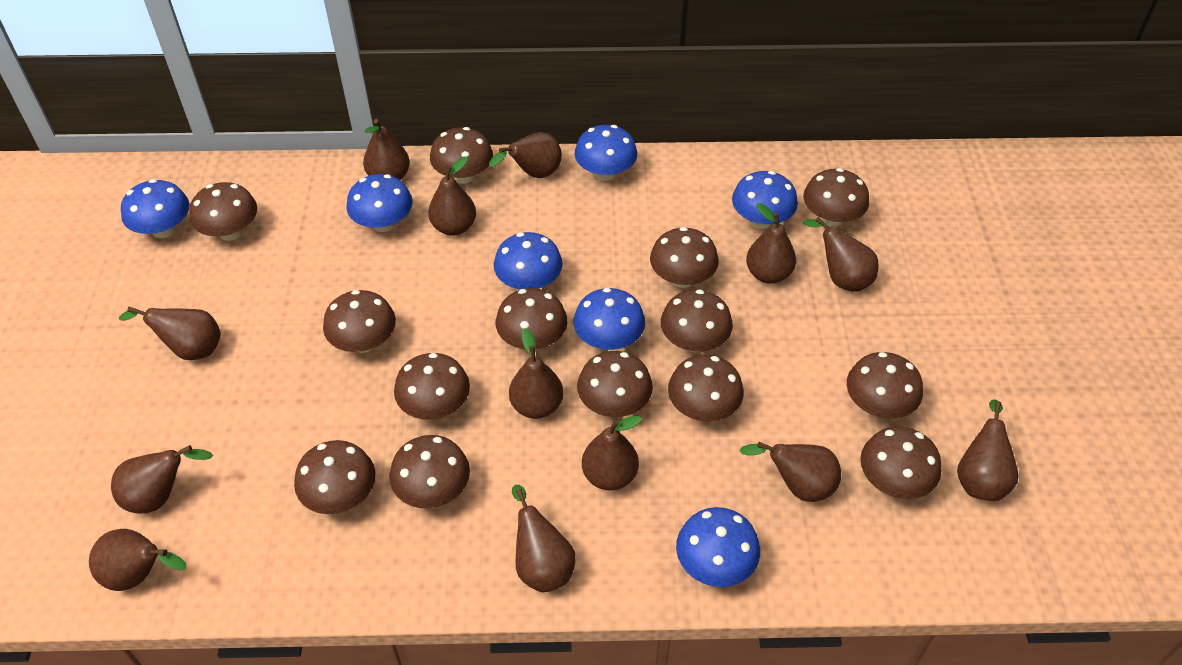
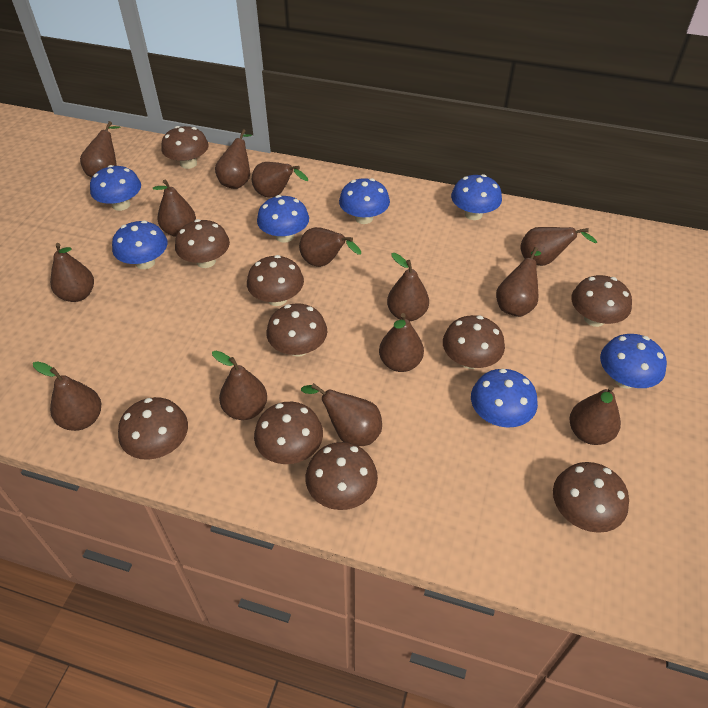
brown mushroom: [189,182,257,241] [294,440,376,514] [323,290,396,353] [389,435,470,508] [394,353,470,420] [430,127,493,184] [496,288,567,350] [577,351,653,417] [650,227,719,288] [661,289,733,352] [668,355,744,422] [804,168,869,227] [847,352,923,419] [861,426,941,499] = 14 -> [118,397,188,460] [161,126,209,169] [175,219,230,268] [247,255,304,306] [254,402,323,464] [266,303,327,357] [305,442,378,510] [443,315,505,369] [553,462,629,533] [571,275,632,327] = 10
brown pear: [89,529,186,591] [111,445,213,513] [119,307,221,360] [363,119,410,180] [428,157,476,236] [489,132,562,178] [509,328,563,419] [512,485,576,592] [582,416,642,490] [739,442,841,502] [746,203,796,284] [803,216,878,292] [957,400,1019,501] = 13 -> [33,361,101,431] [50,243,94,302] [80,121,120,178] [153,180,196,237] [212,351,267,420] [215,129,252,189] [252,162,308,198] [299,227,361,267] [301,383,382,446] [379,313,424,372] [387,253,429,321] [496,247,541,317] [520,227,597,266] [569,385,621,445] = 14

